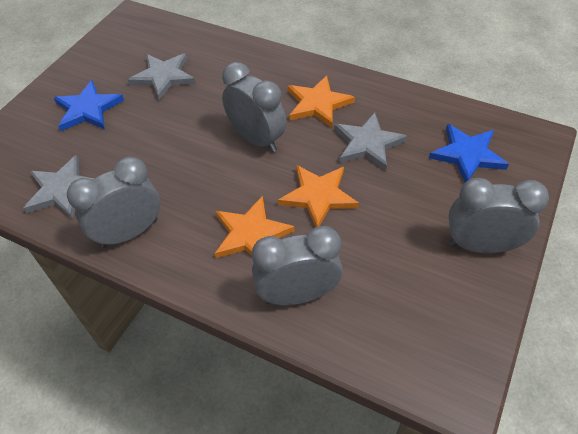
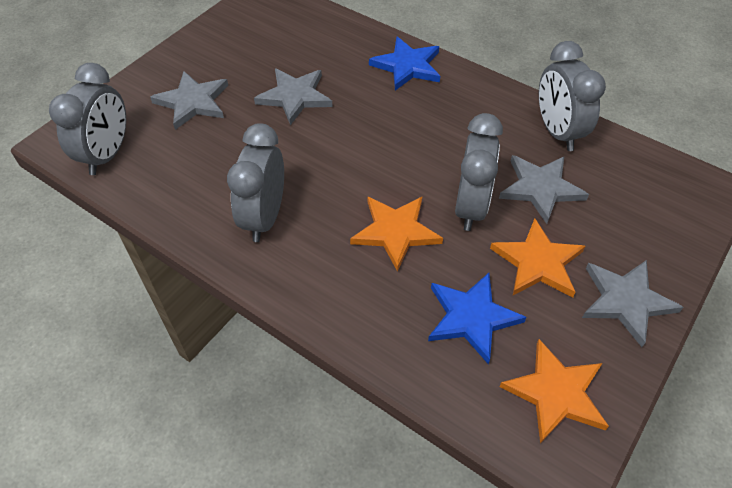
grey star: [23,155,95,219] [128,53,196,101] [334,112,407,171] = 3 -> [150,71,228,130] [254,68,333,125] [499,155,589,224] [582,260,683,347] = 4

